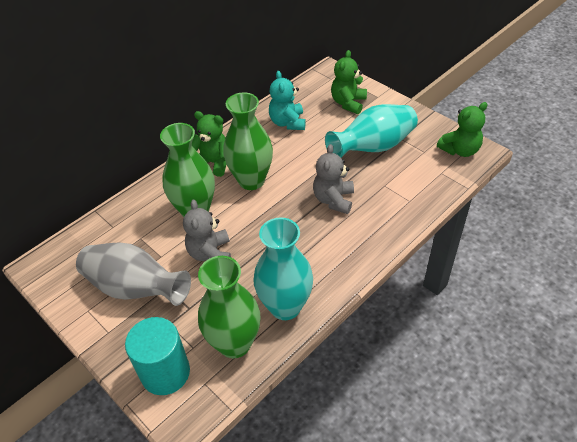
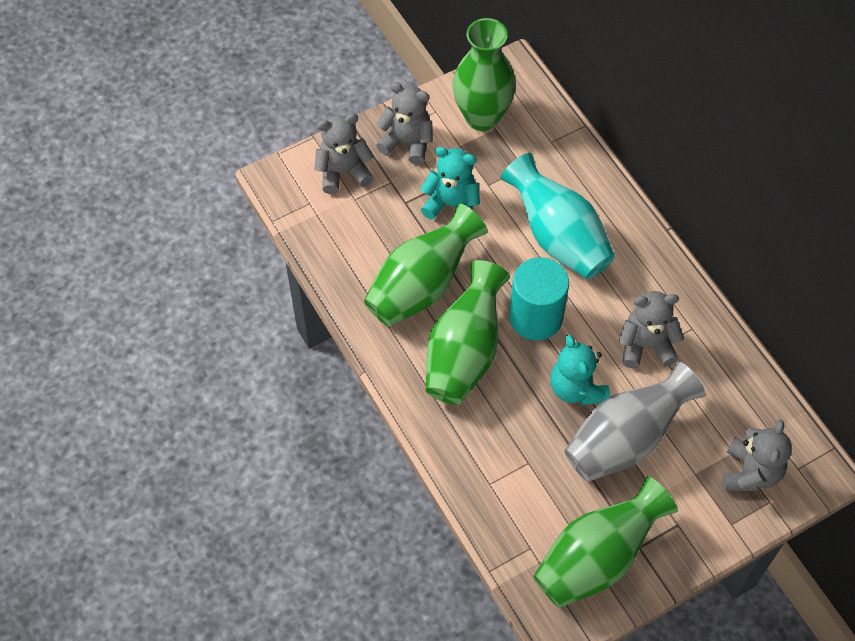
green teddy bear: [192,111,226,177] [331,50,367,114] [437,102,488,157] = 3 -> none = 0
green vase: [160,123,215,217] [198,256,260,358] [223,92,273,190] = 3 -> [364,204,488,327] [426,260,510,405] [453,18,516,131] [534,477,678,608] = 4
grey teddy bear: [183,200,231,261] [313,144,354,214] = 2 -> [314,114,374,194] [376,82,433,165] [619,291,684,368] [722,419,792,491] = 4
turquoise teddy bear: [269,71,306,130] = 1 -> [421,147,480,220] [551,335,610,405] = 2
turquoise vase: [253,217,313,320] [325,104,418,158] = 2 -> [501,153,615,279] = 1

